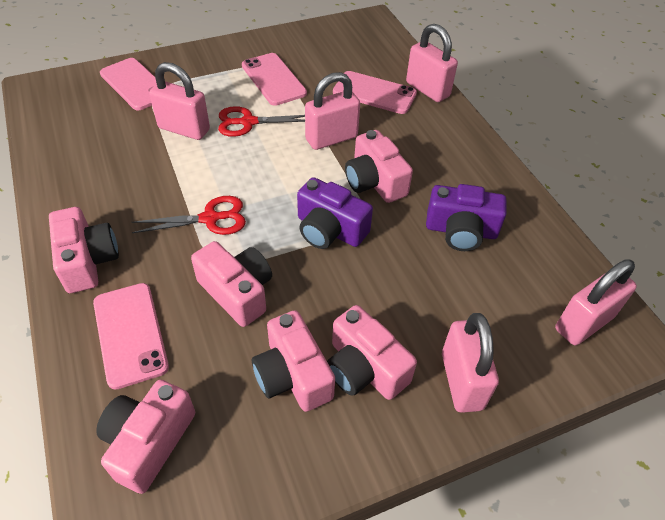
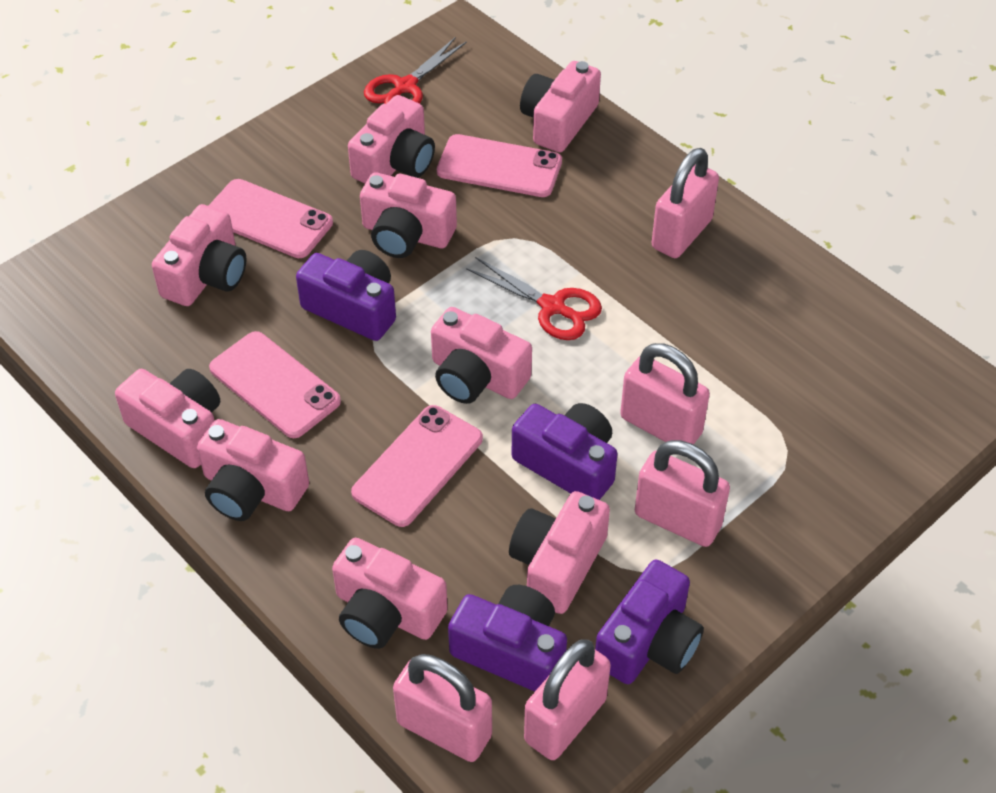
pink camera: [49,207,119,293] [96,380,195,494] [191,241,272,327] [252,310,335,412] [327,305,417,400] [345,130,413,203] = 6 -> [115,369,220,468] [152,204,247,306] [197,419,309,521] [332,538,448,649] [348,95,435,183] [360,172,457,258] [431,307,532,404] [509,491,610,614] [520,61,601,152] = 9
purple camera: [297,177,373,249] [426,184,506,251] = 2 -> [296,250,396,341] [448,585,567,692] [512,403,618,500] [595,559,704,684] = 4

